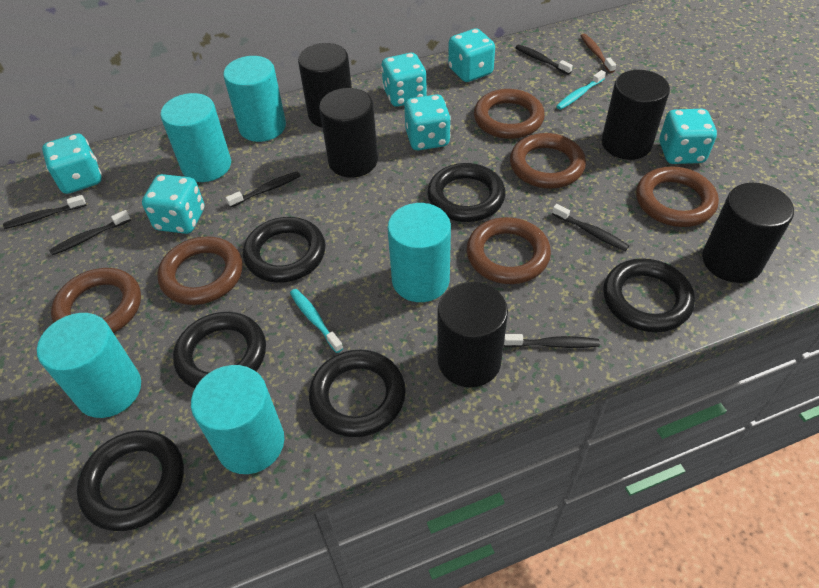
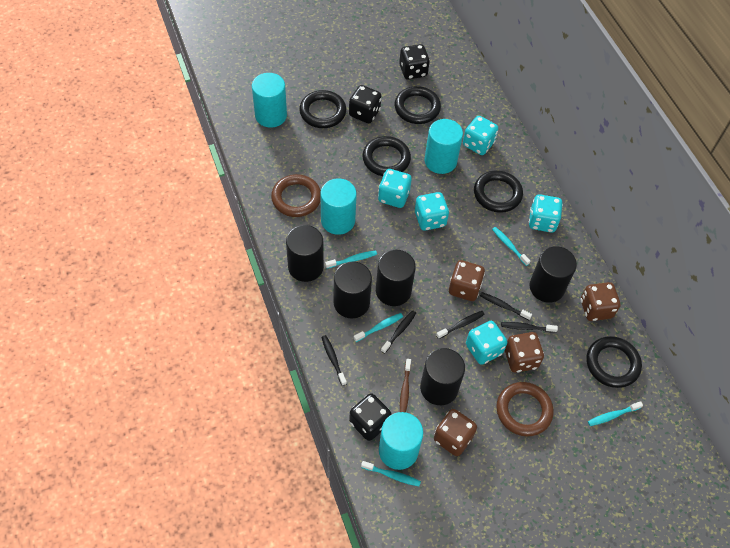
black dice: none = 0 -> [349,85,381,123] [349,393,391,441] [399,44,430,80] = 3
black ring: [77,430,184,531] [173,312,266,389] [243,217,325,283] [309,350,406,437] [427,163,505,222] [603,258,695,332] = 6 -> [299,90,346,128] [362,136,411,176] [395,86,441,124] [474,170,523,213] [586,336,642,388] = 5
black toothbrush: [3,195,86,229] [49,210,131,255] [226,171,300,208] [504,334,600,348] [515,45,573,75] [552,204,629,251] = 6 -> [321,335,347,386] [381,310,416,354] [436,311,485,339] [480,292,532,320] [501,322,558,333] = 5
brown dice: none = 0 -> [434,409,477,456] [449,260,485,301] [505,332,544,373] [581,282,620,321] = 4
brown ring: [51,268,141,333] [157,236,242,305] [467,217,551,284] [474,89,545,139] [510,133,586,189] [636,166,719,227] = 6 -> [271,174,321,217] [496,382,554,436] = 2
turquoise cylinder: [37,313,141,418] [160,93,231,182] [191,365,284,474] [223,56,286,142] [387,203,451,302] = 5 -> [252,73,287,128] [321,179,357,235] [379,412,423,470] [425,119,463,174] = 4
turquoise dice: [42,134,102,194] [142,174,204,234] [381,53,427,107] [404,94,451,150] [448,29,495,82] [659,109,717,164] = 6 -> [378,169,412,208] [415,192,449,231] [463,116,498,155] [466,321,507,365] [529,194,563,233] = 5
turquoise toothbrush: [290,289,343,353] [556,70,606,110] = 2 -> [325,251,377,269] [354,313,403,342] [361,461,421,486] [492,227,530,266] [588,401,643,426] = 5

